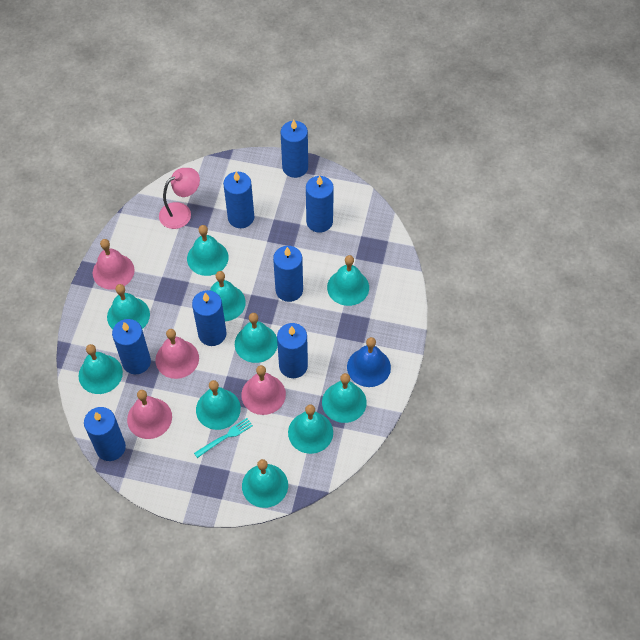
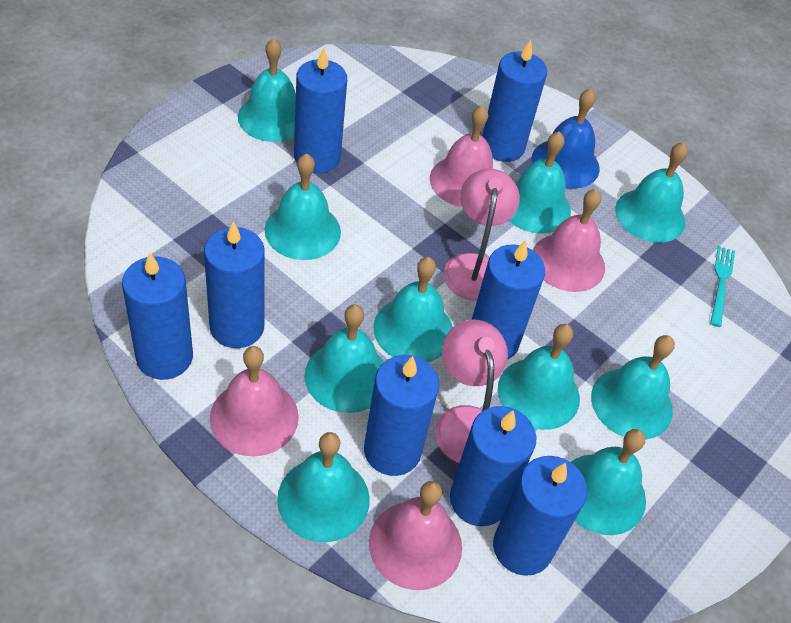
pink lamp: [159,168,200,229] = 1 -> [435,320,508,463] [443,169,520,301] = 2

